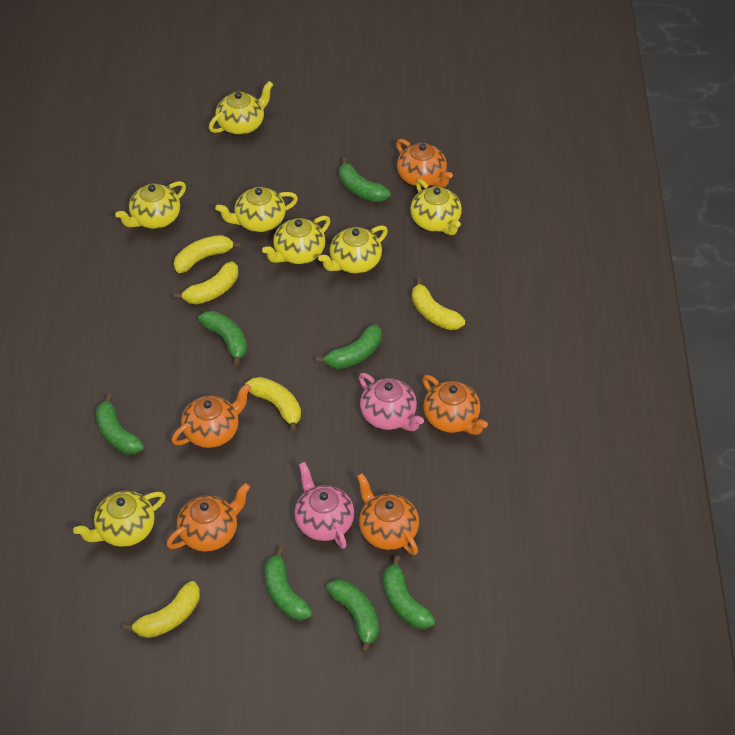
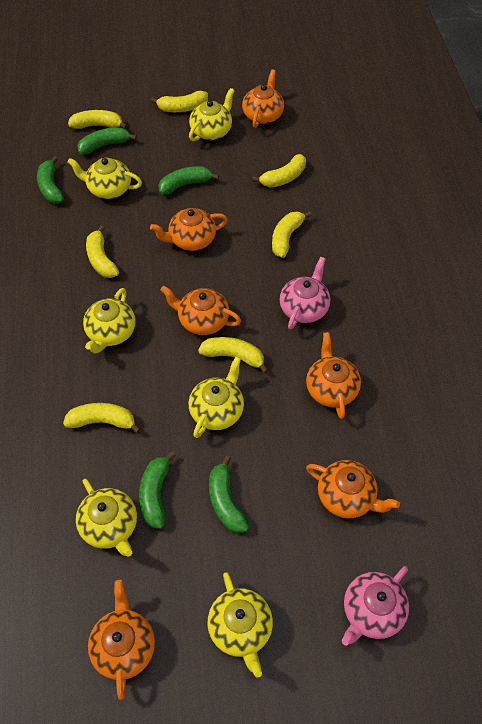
green banana: [96,394,144,454] [198,311,247,366] [265,547,312,620] [316,324,382,369] [326,579,379,654] [339,158,390,202] [383,556,435,629] = 7 -> [37,156,64,204] [77,127,137,154] [139,451,176,529] [158,166,219,195] [209,456,249,533] = 5
orange teapot: [167,483,250,552] [172,384,251,448] [357,473,419,555] [396,139,453,188] [423,375,488,435] = 5 -> [88,580,155,700] [150,208,228,251] [160,286,241,335] [242,69,284,128] [306,332,361,419] [306,460,400,518] = 6
yellow banana: [122,581,200,638] [174,235,242,273] [174,261,238,305] [245,377,301,432] [412,278,465,330] = 5 -> [63,403,141,434] [68,110,127,129] [86,225,119,278] [151,91,208,112] [198,337,268,374] [252,154,306,187] [272,211,312,258] = 7
yellow teapot: [73,491,166,547] [115,181,186,229] [209,81,273,135] [215,187,298,232] [262,216,330,264] [318,226,388,274] [410,179,462,235] = 7 -> [67,158,142,199] [76,479,137,556] [83,288,136,354] [189,88,235,141] [189,357,244,438] [207,572,273,678] = 6

